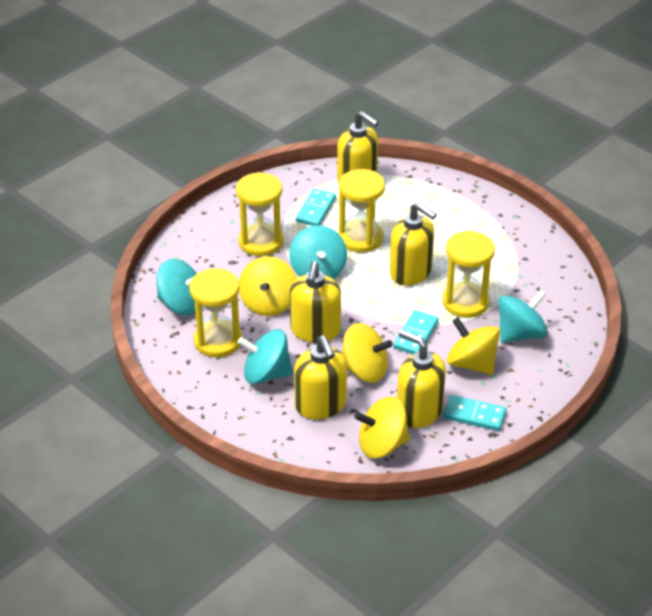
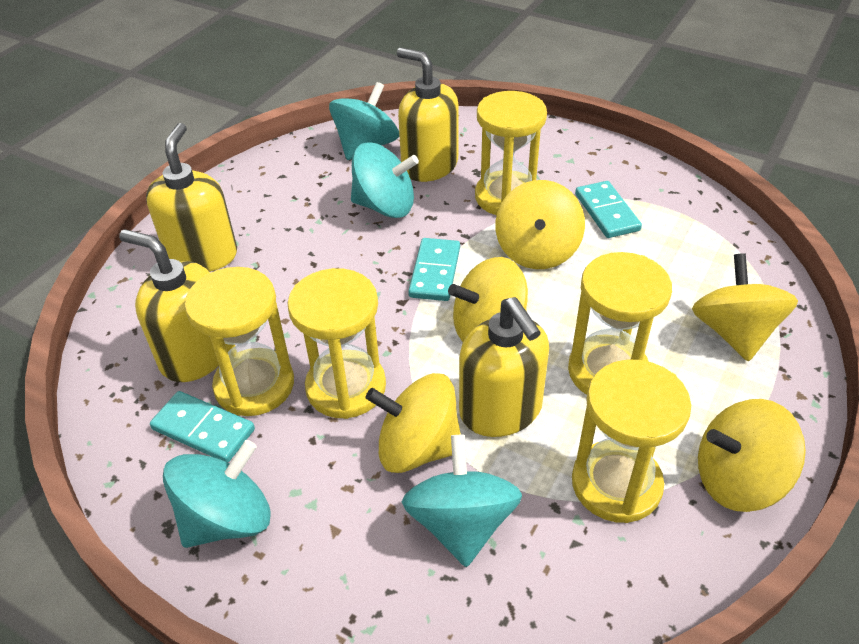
yellow hourglass: [189,268,242,357] [236,172,284,256] [338,169,385,252] [442,231,495,318] = 4 -> [185,267,294,416] [288,268,386,419] [475,91,547,215] [568,252,672,394] [572,360,691,523] = 5
yellow soap dispenser: [290,261,341,343] [294,335,347,420] [337,111,379,184] [390,202,437,285] [397,330,446,428] = 5 -> [119,229,219,382] [146,123,237,272] [397,48,458,182] [459,297,549,437] = 4
yellow spinning top: [239,256,296,316] [342,323,393,383] [355,397,410,459] [447,317,500,375] = 4 -> [366,373,461,473] [448,257,528,342] [495,180,585,269] [692,253,798,361] [698,399,806,512] = 5

